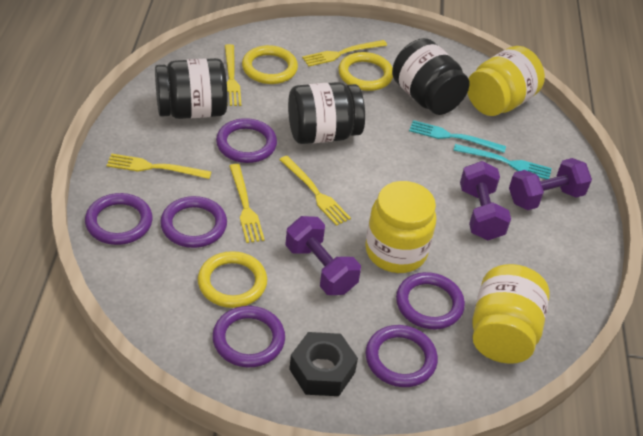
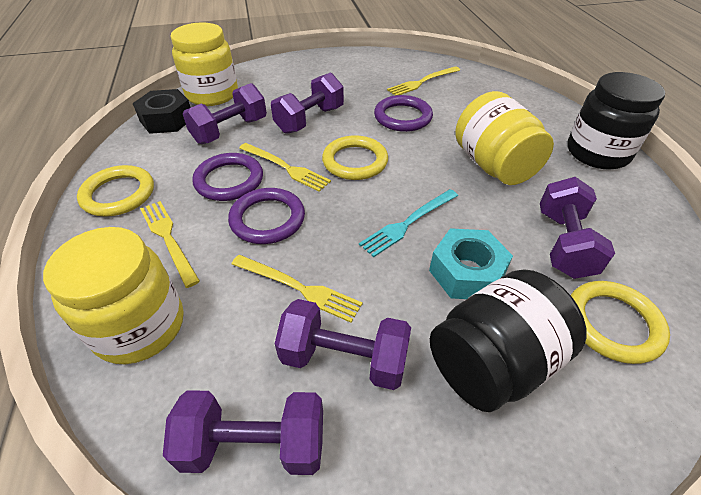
black jar: [155,58,228,119] [288,82,365,144] [392,38,470,115] = 3 -> [430,269,587,412] [567,72,665,170] = 2
purple dumbbell: [285,216,361,295] [460,161,511,240] [509,158,592,210] = 3 -> [163,390,323,475] [183,83,267,144] [271,72,344,134] [275,299,411,390] [540,177,615,279] = 5
purple ring: [85,193,153,245] [160,196,227,248] [212,306,285,367] [216,118,277,163] [365,325,438,387] [396,272,465,329] = 6 -> [192,153,263,201] [228,188,305,244] [374,95,433,132] = 3
turquoise fork: [409,120,506,153] [453,144,552,179] = 2 -> [359,189,458,257] = 1
turquoise nut: none = 0 -> [429,228,513,299] = 1
yellow fork: [107,153,211,179] [225,44,241,106] [229,164,265,243] [279,156,351,226] [302,40,387,67] = 5 -> [140,201,200,288] [232,255,363,323] [239,143,331,192] [387,66,460,95] = 4

